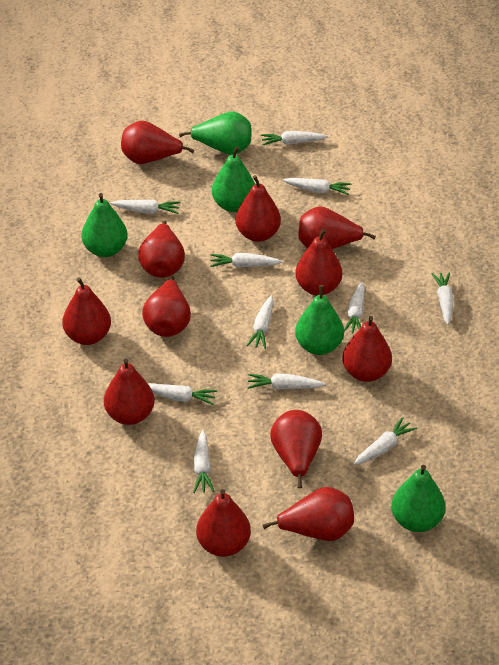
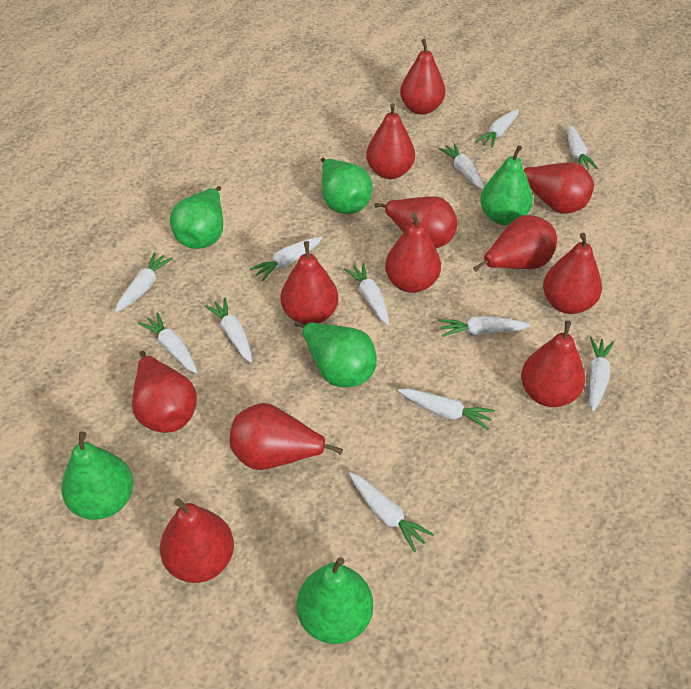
green pear: [81,193,128,257] [179,112,251,155] [212,146,255,212] [295,285,344,355] [391,465,446,532] = 5 -> [61,432,134,520] [170,186,223,249] [294,321,377,388] [297,557,373,644] [321,158,373,214] [480,145,533,225] = 6
white carrot: [110,200,180,214] [148,383,217,405] [193,430,215,493] [210,253,283,268] [247,295,274,349] [247,374,325,390] [261,131,328,145] [282,178,351,195] [344,282,365,334] [354,417,417,465] [431,272,453,325] = 11 -> [115,252,173,312] [138,312,197,373] [205,298,252,363] [250,237,323,281] [344,263,389,325] [349,472,434,552] [398,389,495,430] [438,143,484,189] [439,316,531,337] [476,109,519,148] [567,124,598,170] [589,337,614,412] = 12

